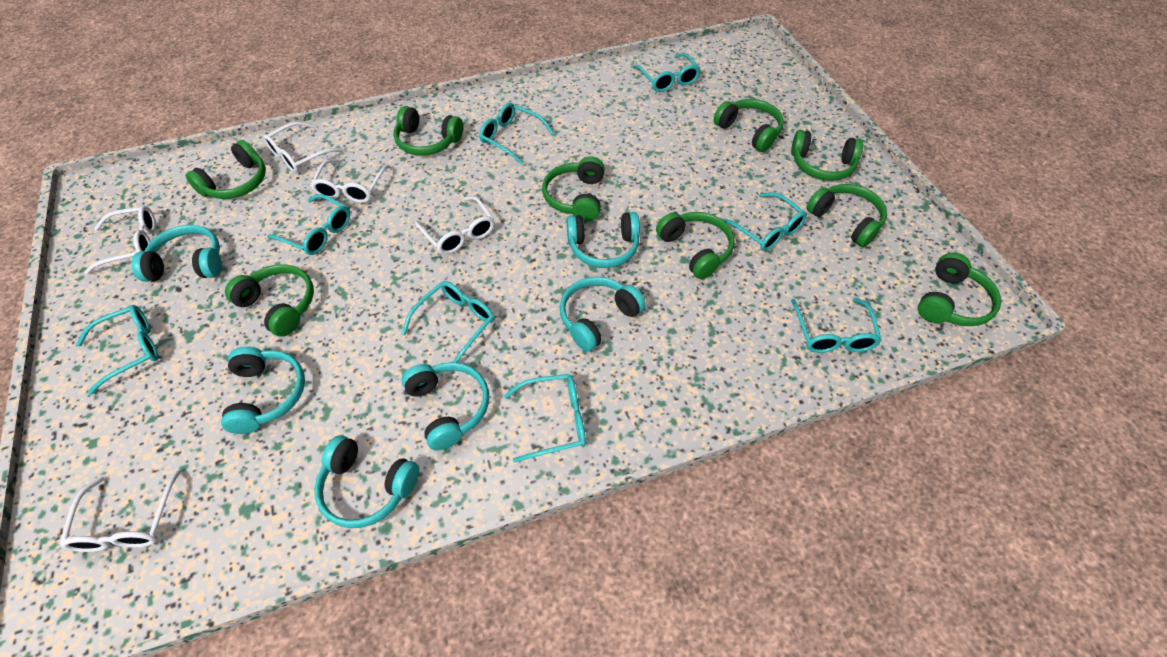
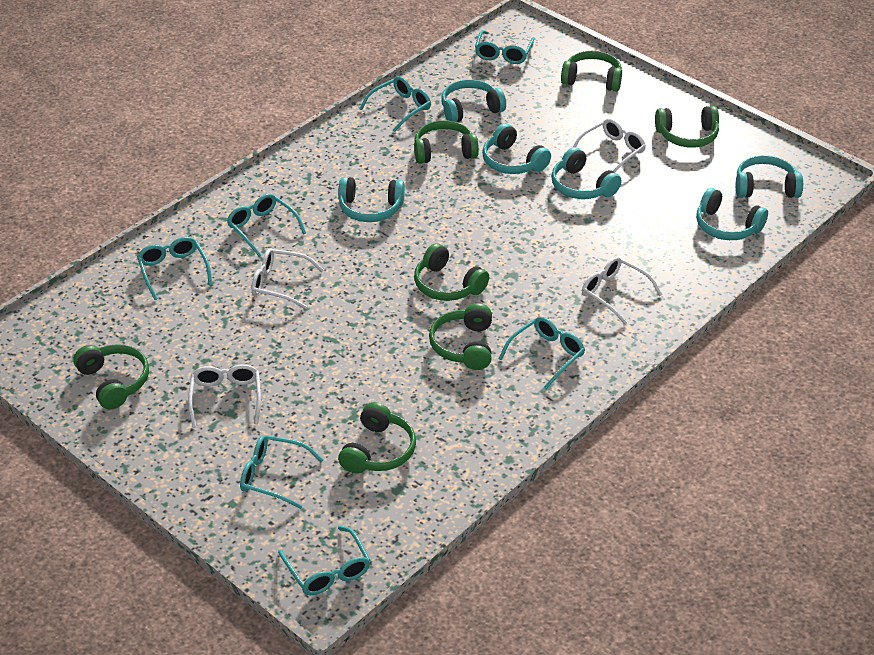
green headphones: [185,140,266,199] [225,264,314,337] [393,106,463,156] [542,156,605,222] [656,212,734,279] [714,99,784,152] [791,130,863,181] [806,184,887,247] [918,253,1001,326] = 9 -> [73,344,149,410] [338,402,416,473] [414,120,479,164] [414,243,489,301] [429,303,492,370] [561,51,622,92] [655,106,719,148] = 7
turquoise glasses: [76,305,159,395] [267,194,350,255] [402,281,494,363] [479,103,554,165] [504,374,586,463] [633,53,701,92] [721,192,807,251] [791,298,882,353] = 8 -> [137,237,212,300] [227,194,306,257] [240,435,324,509] [278,526,370,595] [359,76,431,132] [475,30,535,64] [499,317,585,389] = 7
white glasses: [59,469,181,552] [84,206,156,274] [263,122,344,173] [310,159,390,203] [414,196,495,254] = 5 -> [188,364,261,428] [251,248,324,309] [573,118,646,172] [582,257,662,325] = 4

